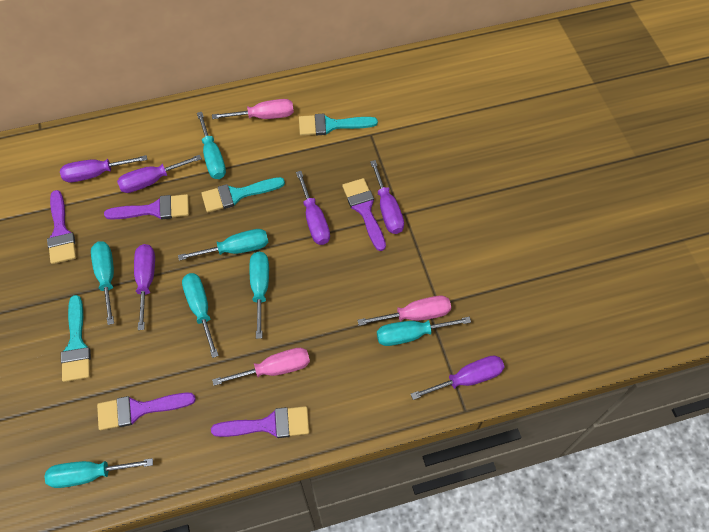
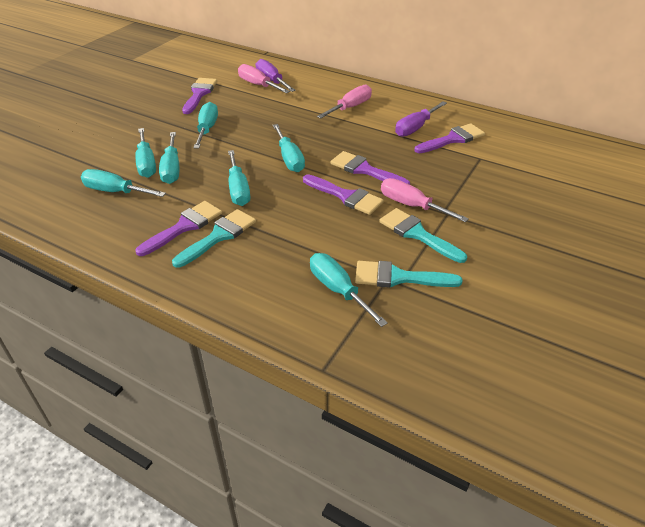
purple screwdriver: [60,155,147,182] [117,155,202,193] [134,244,155,330] [296,171,330,245] [370,160,404,234] [411,355,505,400] = 6 -> [255,59,296,92] [395,101,447,137] = 2

